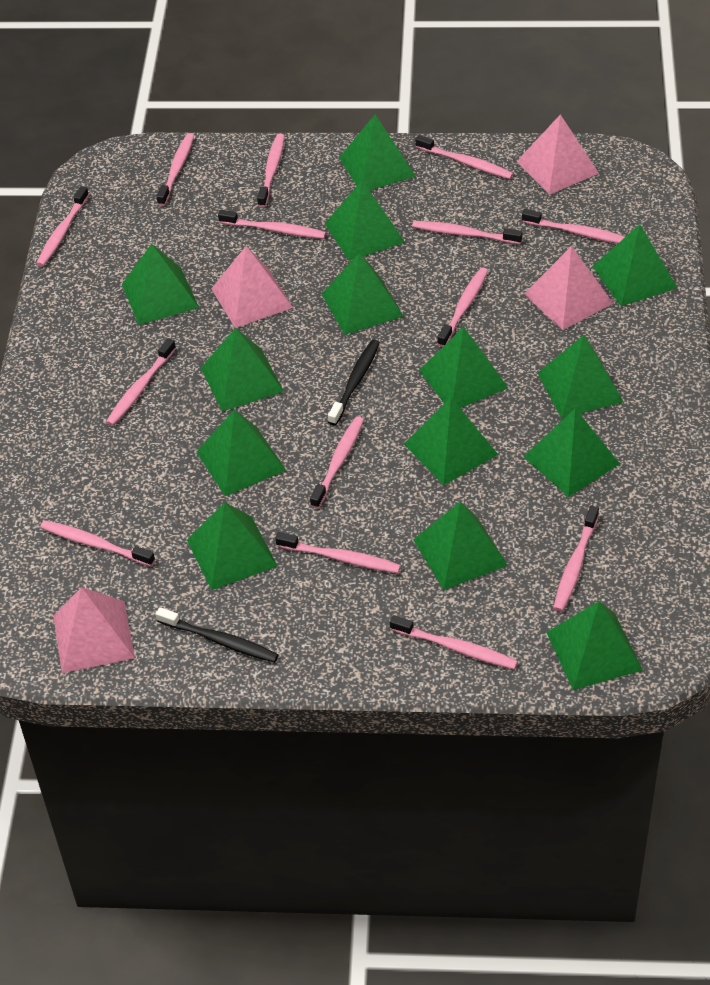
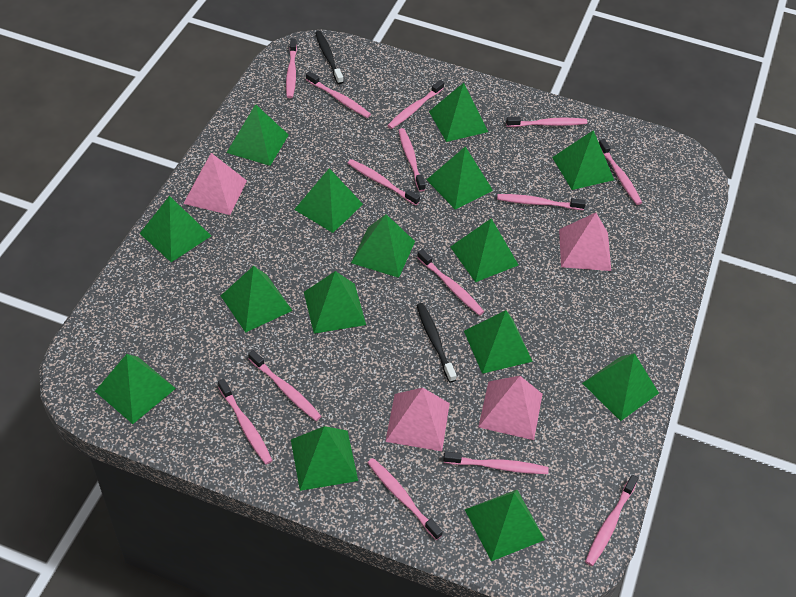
green pyramid: [122,244,199,325] [187,502,277,590] [196,409,286,496] [201,328,284,412] [322,253,403,335] [325,181,405,261] [339,115,416,190] [404,398,498,485] [413,501,508,590] [419,327,508,408] [523,408,620,497] [538,335,623,419] [546,601,643,690] [592,224,677,306] = 14 -> [95,354,176,424] [139,196,211,262] [221,266,293,333] [227,104,289,166] [291,426,358,491] [294,168,363,233] [304,271,366,334] [351,214,415,278] [426,146,493,210] [429,83,488,142] [450,218,518,282] [464,310,533,374] [465,490,545,561] [552,130,614,190] [582,353,659,421] = 15

